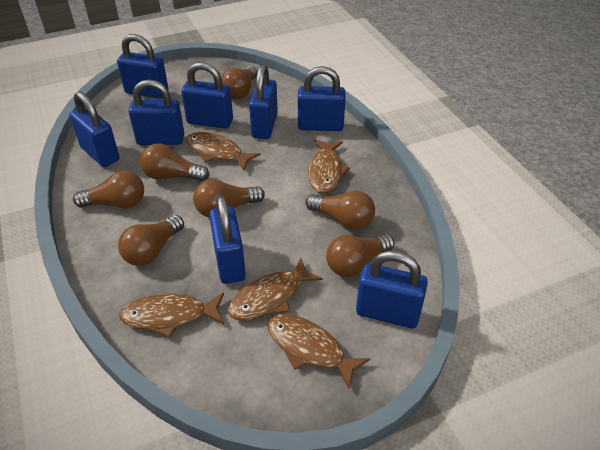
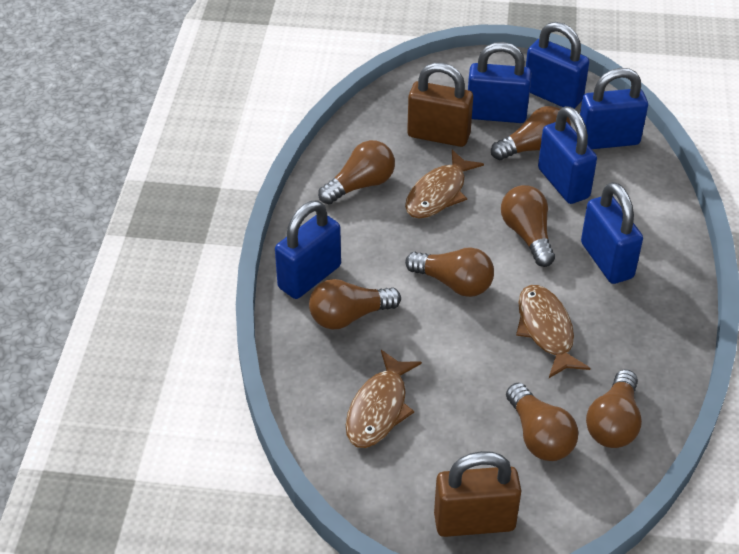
blue padlock: [70,91,119,167] [117,34,168,99] [129,79,184,145] [181,62,233,129] [209,195,246,284] [249,64,278,139] [298,66,346,131] [356,250,428,328] = 8 -> [275,200,341,299] [468,42,531,123] [526,22,589,109] [538,106,597,204] [580,68,648,149] [581,182,643,284] = 6
brown fish: [119,293,224,338] [186,132,261,170] [228,257,323,321] [268,314,370,389] [308,139,350,194] = 5 -> [346,350,422,448] [405,150,484,219] [516,285,590,378] = 3
brown padlock: none = 0 -> [407,63,473,147] [434,451,521,537] = 2

